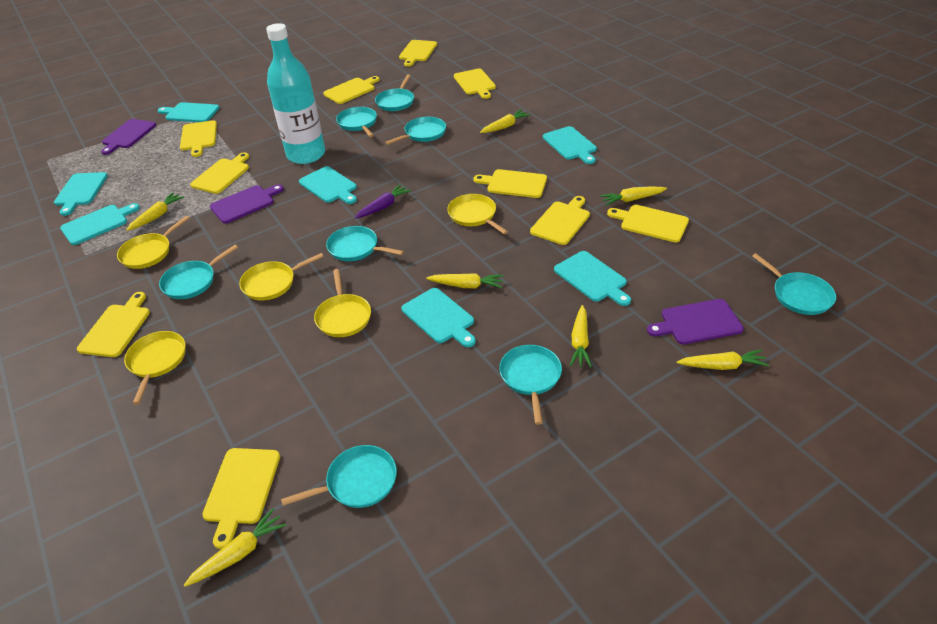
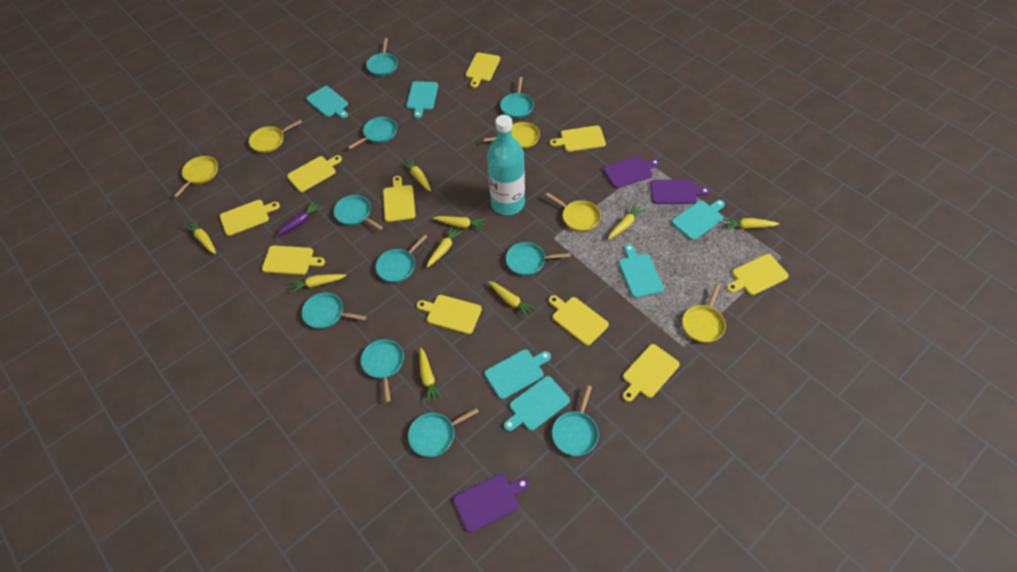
turquoise cutting board: [54,172,108,216] [60,203,140,245] [158,102,219,122] [299,166,357,204] [401,288,476,347] [543,126,597,164] [554,251,631,306] = 7 -> [306,86,348,118] [407,81,438,118] [484,349,551,399] [504,376,570,431] [619,244,664,298] [671,200,725,240] = 6
turquoise pan: [159,245,238,299] [281,445,397,508] [326,226,404,261] [336,107,377,137] [375,75,414,111] [385,117,446,145] [499,345,562,425] [752,253,836,315] = 8 -> [302,293,366,329] [334,195,383,230] [348,117,397,149] [361,339,404,402] [366,38,398,76] [376,234,428,283] [408,408,479,457] [500,77,534,118] [506,242,571,276] [552,385,599,456] = 10
yellow carrot: [126,192,184,231] [184,508,286,587] [426,273,504,288] [480,109,531,133] [570,305,592,368] [600,187,667,206] [677,349,769,370] = 7 -> [183,219,216,254] [289,274,346,293] [400,157,431,192] [419,348,443,403] [427,226,463,267] [433,216,487,230] [489,281,537,318] [608,203,646,239] [723,218,779,230] = 9

